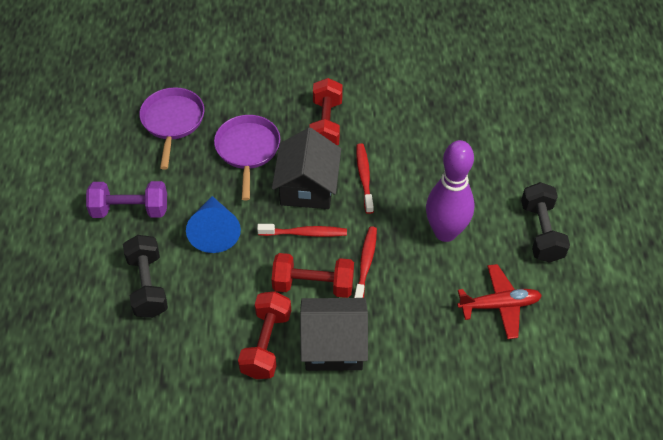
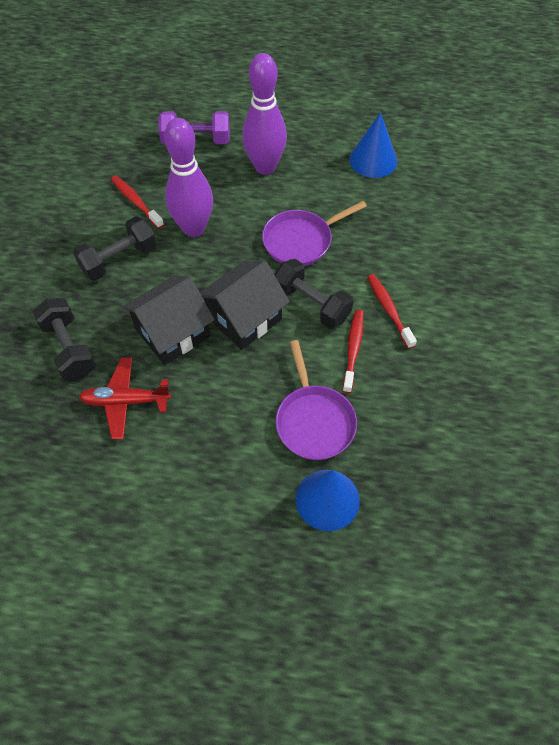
black dumbbell: [123,235,168,318] [521,182,570,263] = 2 -> [33,298,96,381] [73,216,157,281] [274,259,353,329] = 3
blue cone: [186,196,241,253] = 1 -> [296,470,360,531] [349,112,397,178] = 2
purple bowling pin: [426,140,475,242] = 1 -> [164,118,213,237] [242,53,287,175] = 2
red dumbbell: [238,291,291,379] [271,253,354,298] [309,78,343,146] = 3 -> none = 0

